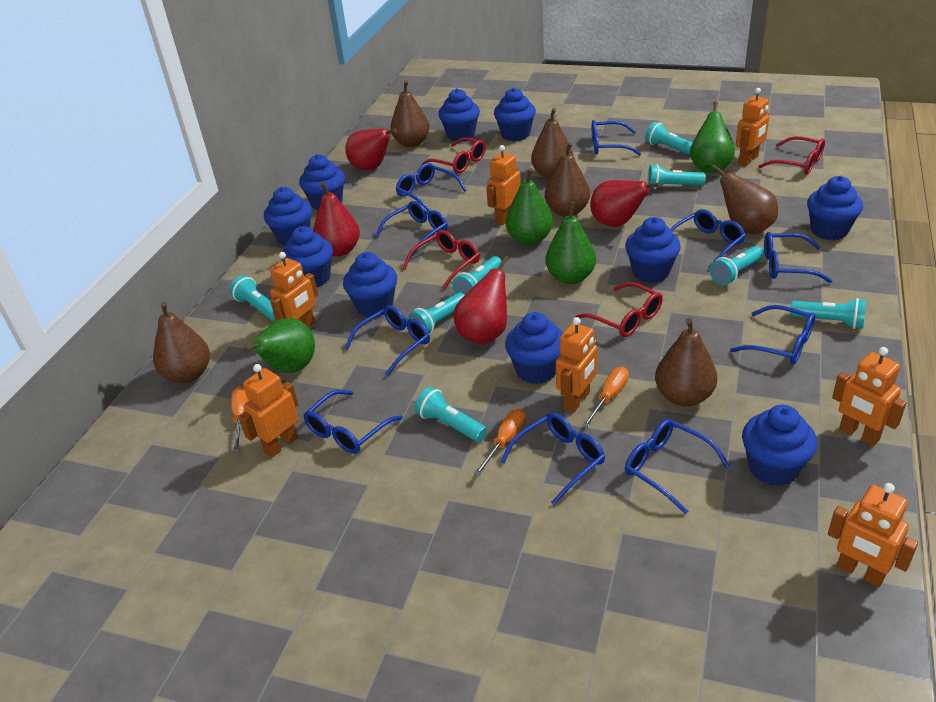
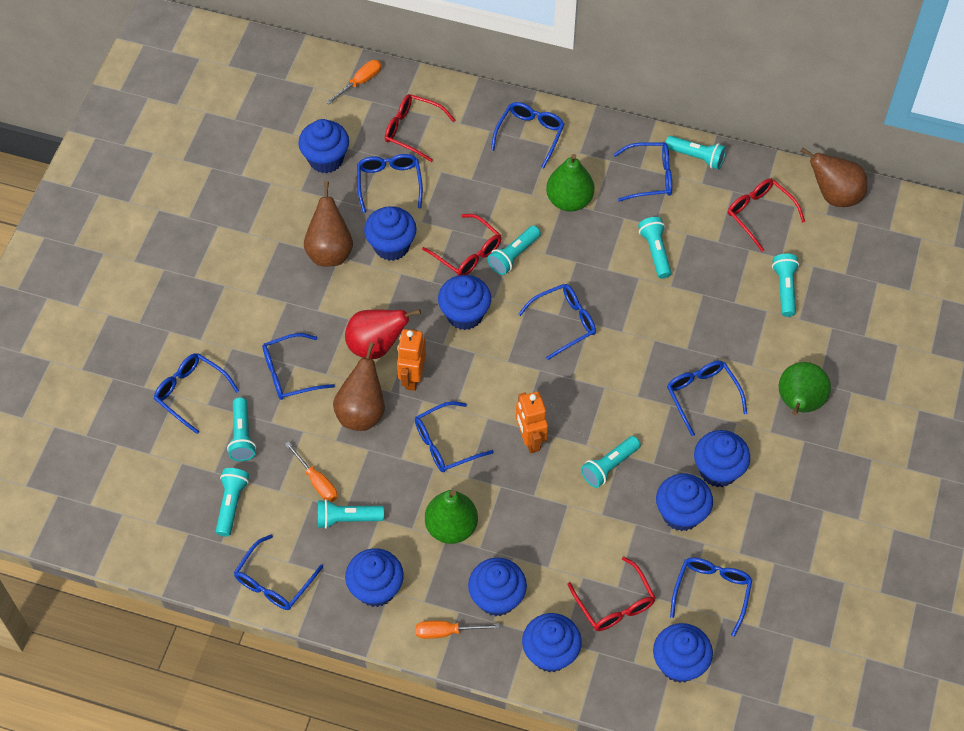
blue cupcake: [264,187,312,245] [282,226,333,287] [299,154,345,211] [343,252,397,317] [438,88,480,141] [494,88,536,141] [505,312,563,384] [625,217,681,283] [742,405,817,486] [807,176,863,240] = 10 -> [298,119,349,173] [345,548,404,607] [364,206,417,261] [438,275,491,330] [468,558,527,617] [522,613,582,672] [653,623,713,683] [656,474,713,531] [694,430,750,487] = 9
brown pear: [153,302,210,383] [390,80,430,147] [531,108,574,179] [545,142,590,217] [655,318,717,407] [711,165,778,234] = 6 -> [304,181,353,266] [333,342,385,431] [800,148,868,207] = 3
green pear: [244,318,315,373] [506,168,553,245] [545,202,596,284] [690,101,735,173] = 4 -> [425,490,478,544] [546,154,594,212] [779,362,831,415] = 3
orange robot: [239,364,298,458] [270,252,318,328] [486,145,521,225] [556,317,598,412] [736,88,769,166] [828,483,918,587] [832,347,907,446] = 7 -> [397,329,426,391] [516,392,548,453] = 2
red pear: [313,182,360,256] [346,128,397,171] [454,255,509,344] [590,180,660,227] = 4 -> [345,309,421,359] = 1

